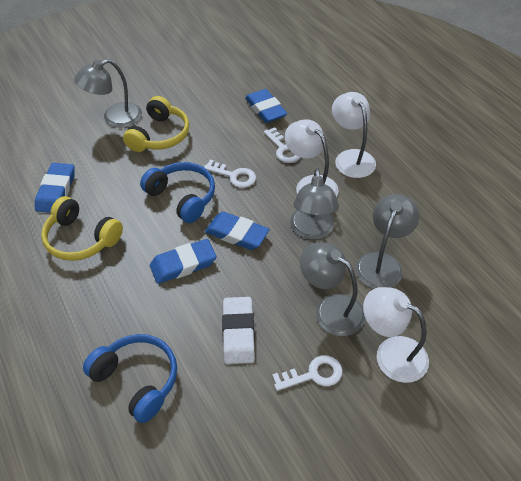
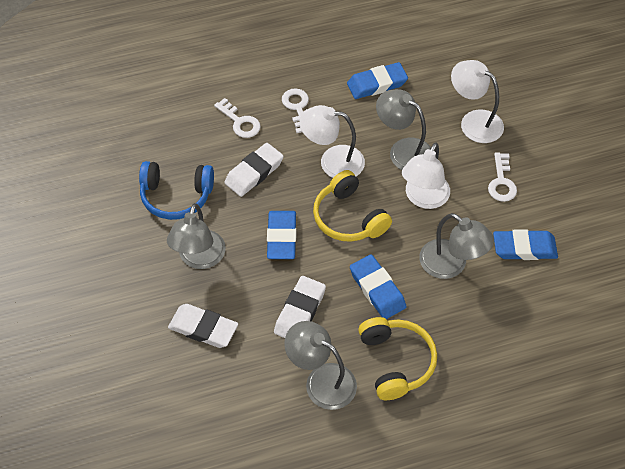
blue headphones: [83,334,177,423] [140,162,215,223] = 2 -> [139,161,214,220] = 1
white eraser: [222,297,255,364] = 1 -> [168,304,238,348] [224,143,284,197] [274,276,326,338] = 3

